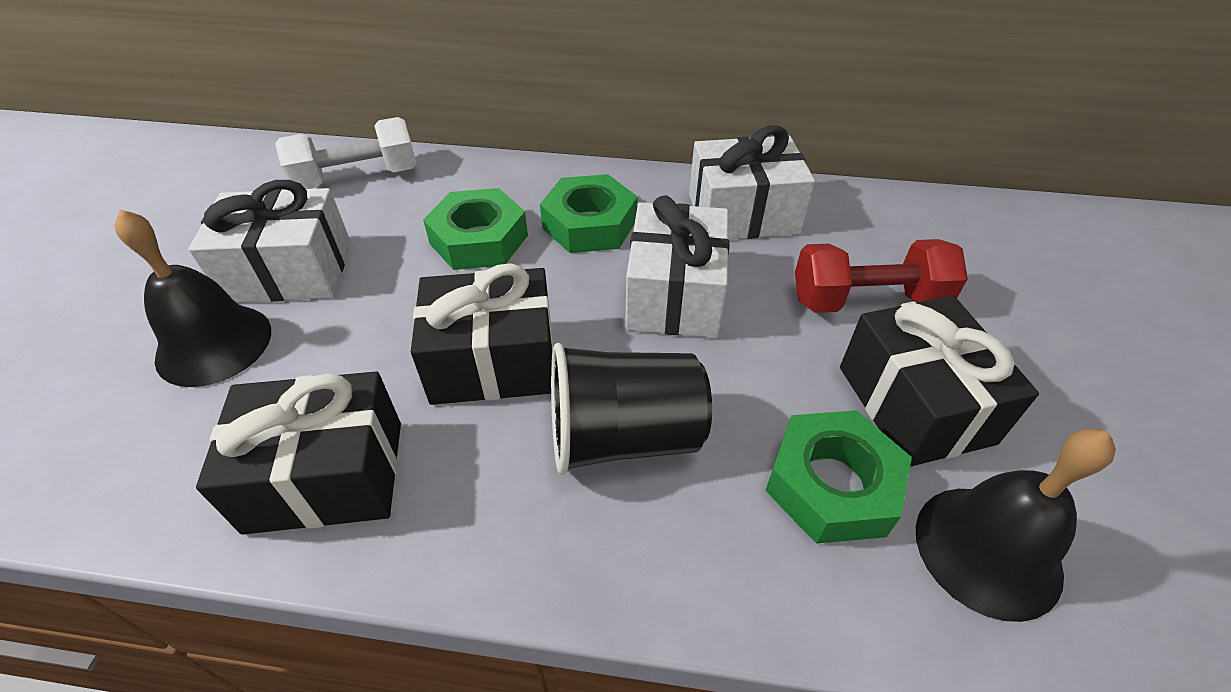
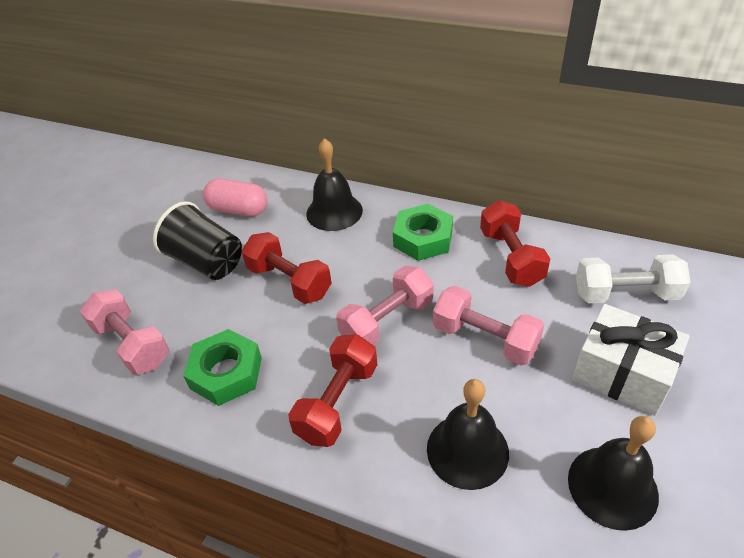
black bell: [114,209,271,387] [916,429,1116,622] = 2 -> [306,138,363,231] [427,379,509,490] [568,416,659,531] = 3
black gift: [196,372,401,535] [411,263,553,405] [840,296,1039,467] = 3 -> none = 0
green nut: [423,188,528,270] [540,174,638,253] [765,410,912,544] = 3 -> [183,329,262,406] [393,204,453,261] = 2
pink capsule: none = 0 -> [203,179,267,217] = 1
pink dumbbell: none = 0 -> [80,289,169,375] [336,266,434,345] [433,286,544,366] = 3
red dumbbell: [795,239,968,313] = 1 -> [242,232,332,304] [288,334,377,447] [480,200,551,287] = 3
white gift: [188,180,351,303] [625,196,729,338] [689,126,815,240] = 3 -> [572,304,690,416] = 1

